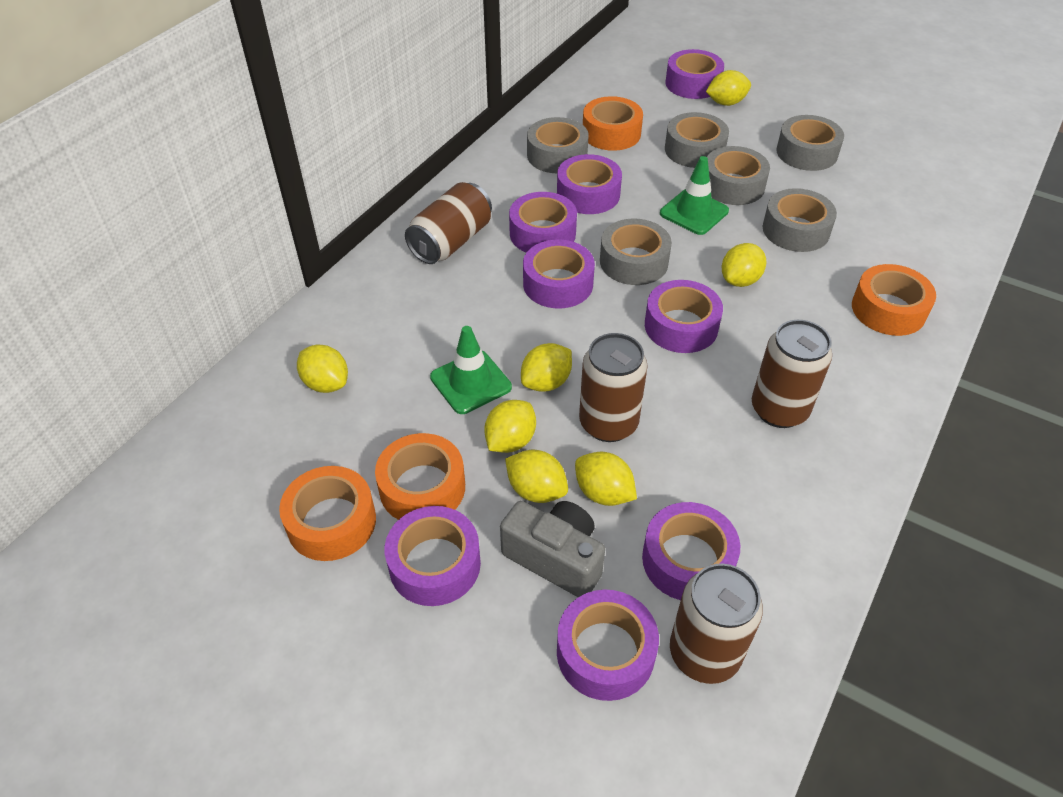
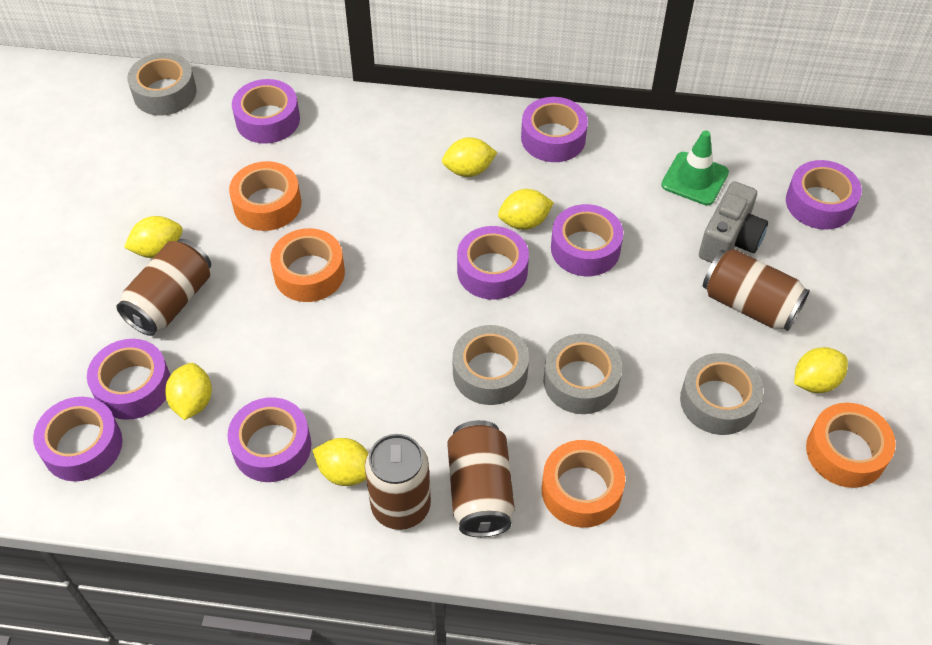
green traffic cone: [430,326,512,414] [660,156,729,235] = 2 -> [661,130,729,205] = 1
grey tape: [527,117,589,173] [600,219,672,285] [665,112,729,168] [707,146,770,205] [762,188,837,252] [776,115,844,171] = 6 -> [127,53,197,116] [452,325,529,405] [544,334,622,414] [680,353,763,435] = 4
yellow lemon: [297,345,348,393] [484,400,536,453] [505,450,568,503] [521,343,572,392] [575,452,637,506] [706,70,751,106] [721,243,766,287] = 7 -> [124,216,182,258] [165,363,212,420] [312,438,368,486] [442,137,497,177] [498,189,554,230] [794,347,848,393] = 6

